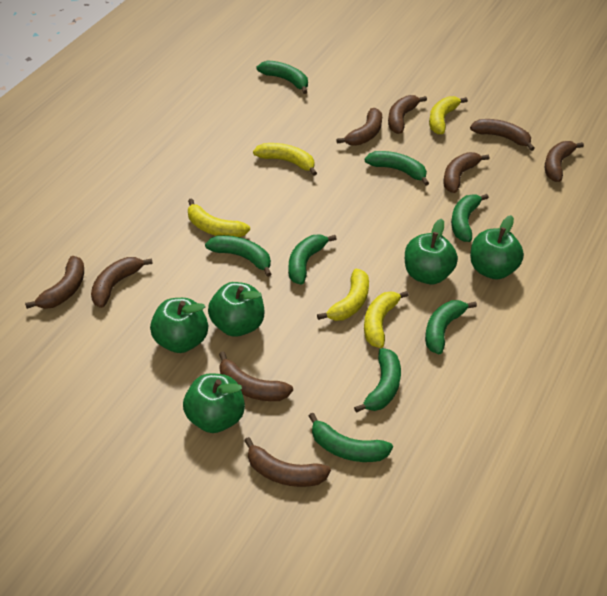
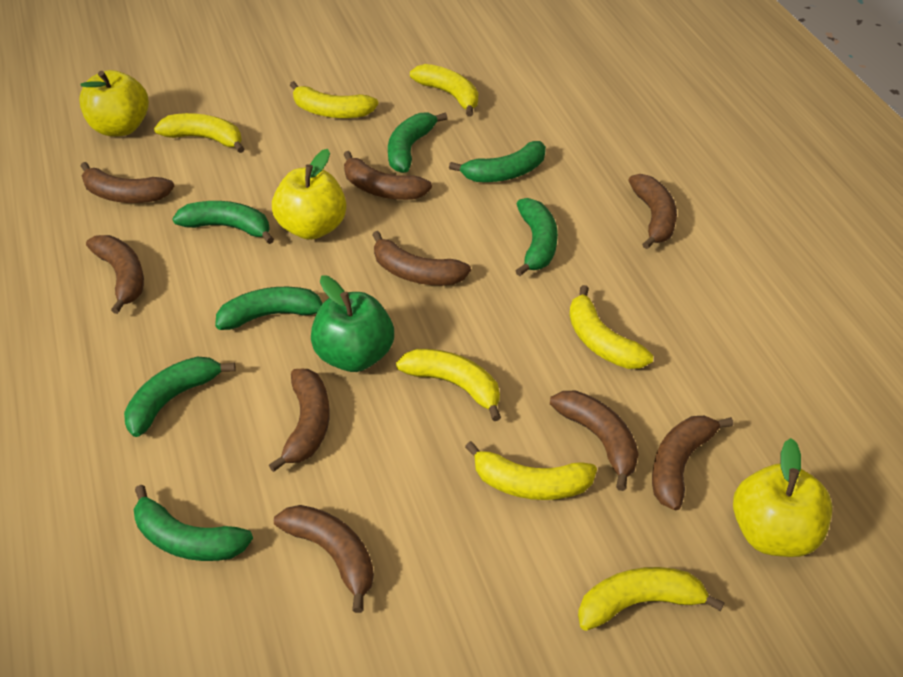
green apple: [150,298,208,353] [183,373,245,433] [208,282,264,337] [405,219,458,284] [470,215,524,280] = 5 -> [311,275,394,372] = 1
green banana: [205,235,272,277] [256,61,308,94] [288,234,336,285] [309,413,393,462] [354,348,401,413] [365,151,429,186] [425,300,477,355] [451,194,489,242] = 8 -> [124,356,236,437] [134,485,253,561] [172,201,274,244] [215,287,323,330] [388,112,448,173] [449,141,546,182] [516,198,558,276] = 7
yellow apple: none = 0 -> [79,70,149,137] [272,149,347,240] [733,438,832,557] = 3
yellow banana: [188,199,250,237] [253,143,317,176] [317,269,369,321] [364,291,409,348] [429,96,468,135] = 5 -> [154,113,244,153] [290,81,378,118] [396,349,501,421] [410,64,478,117] [465,441,597,500] [569,285,653,369] [578,567,725,631] = 7

